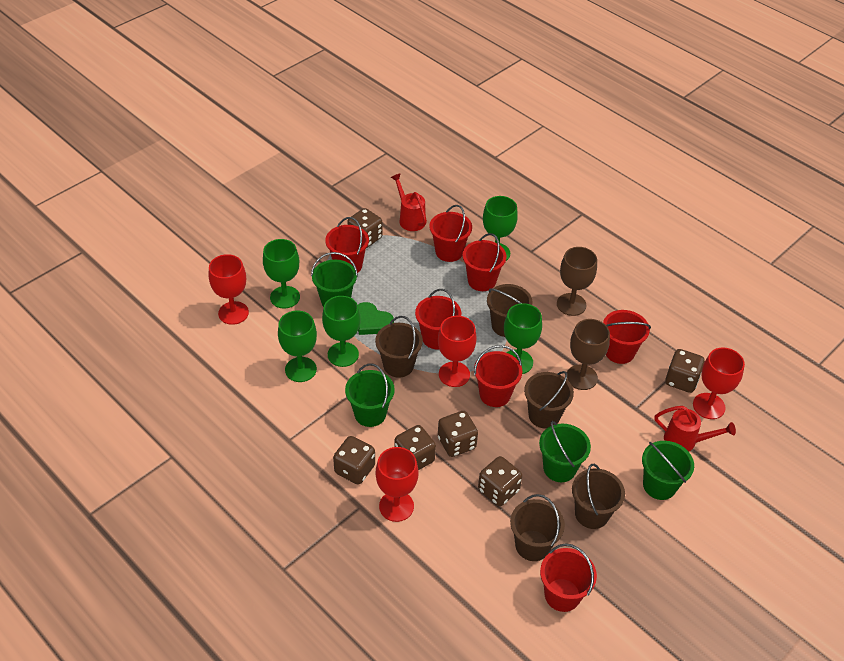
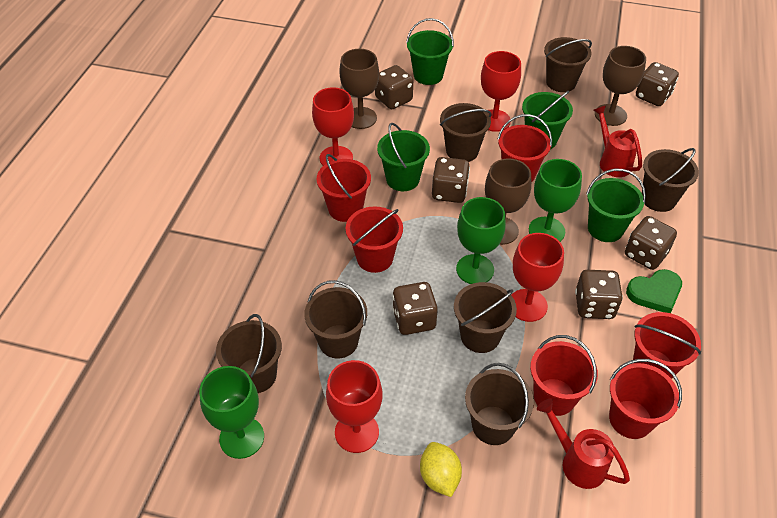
brown bucket: [375,316,423,378] [487,284,532,337] [510,494,565,561] [524,371,574,429] [572,464,625,529] = 5 -> [216,314,282,393] [304,280,367,358] [440,103,492,162] [454,282,517,353] [465,363,534,445] [544,37,592,92] [642,148,699,212] = 7
brown goblet: [557,247,597,316] [567,319,610,390] = 2 -> [339,49,379,129] [485,159,531,245] [595,46,646,126] = 3
green goblet: [263,239,300,309] [278,311,317,382] [322,296,361,367] [483,196,518,261] [504,303,542,374] = 5 -> [199,366,264,459] [456,197,506,284] [529,159,582,242] = 3
red bucket: [325,217,369,273] [415,289,461,349] [429,205,472,262] [463,233,506,291] [474,345,522,407] [540,543,597,612] [603,310,651,364] = 7 -> [317,154,371,222] [346,206,403,273] [497,114,552,182] [530,335,598,416] [609,359,682,439] [633,312,701,379] = 6
yellow lemon: none = 0 -> [420,442,462,497] = 1

